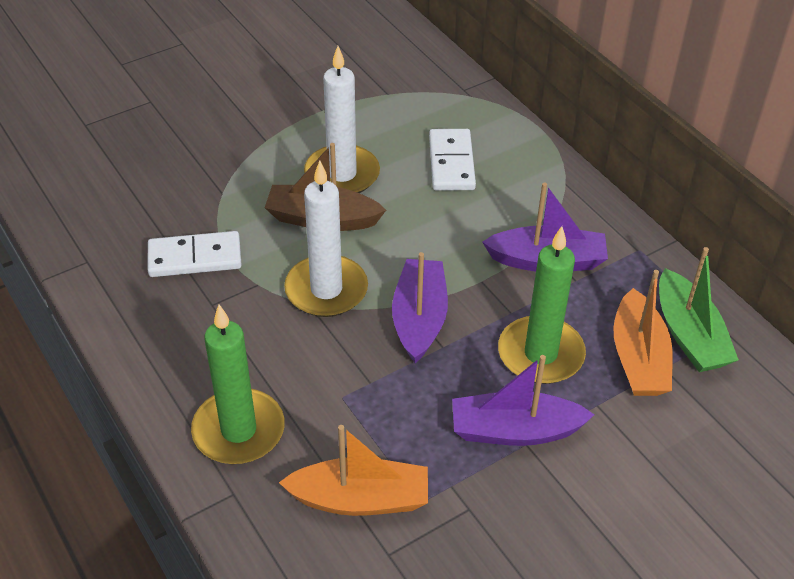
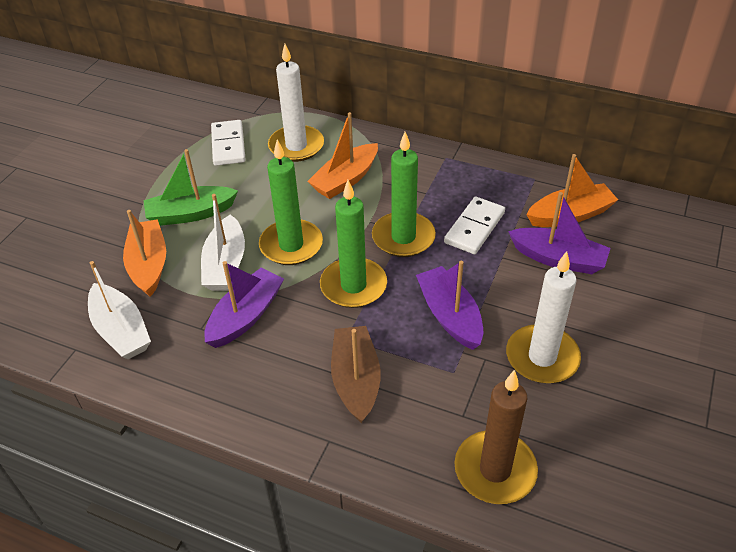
brown candle: none = 0 -> [454,370,538,504] = 1
green candle: [191,304,285,464] [498,226,586,384] = 2 -> [259,140,323,265] [320,180,387,308] [372,132,436,257] = 3
orange boat: [279,425,428,516] [614,270,673,396] = 2 -> [123,210,166,297] [307,112,378,199] [526,154,618,227] = 3
white boat: none = 0 -> [88,261,151,359] [201,194,245,291] = 2

